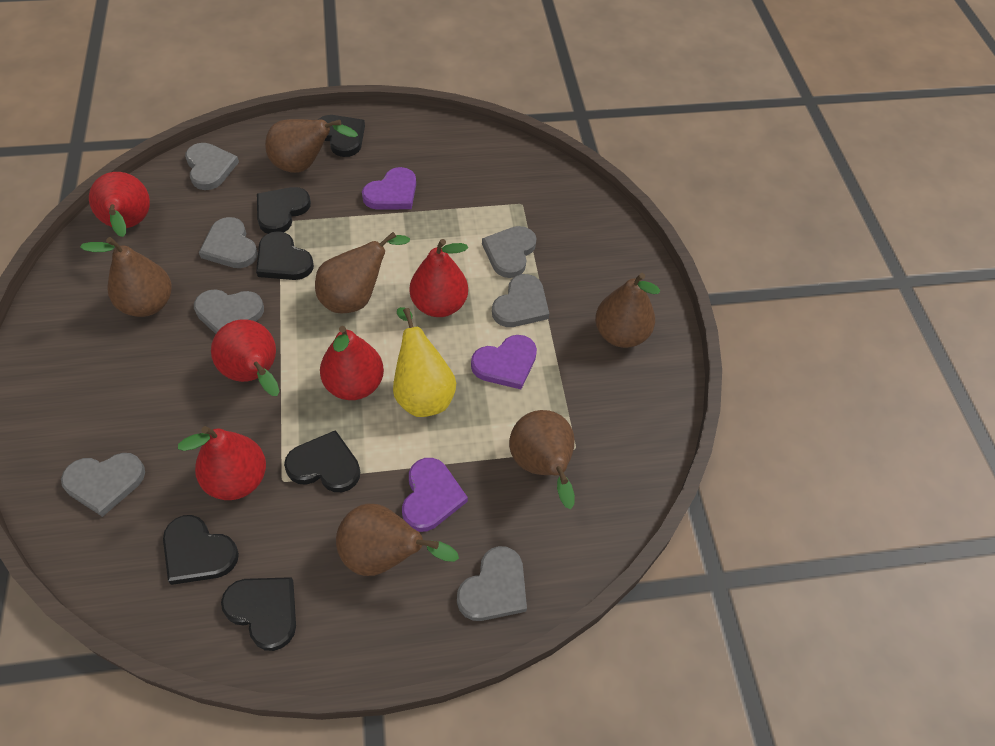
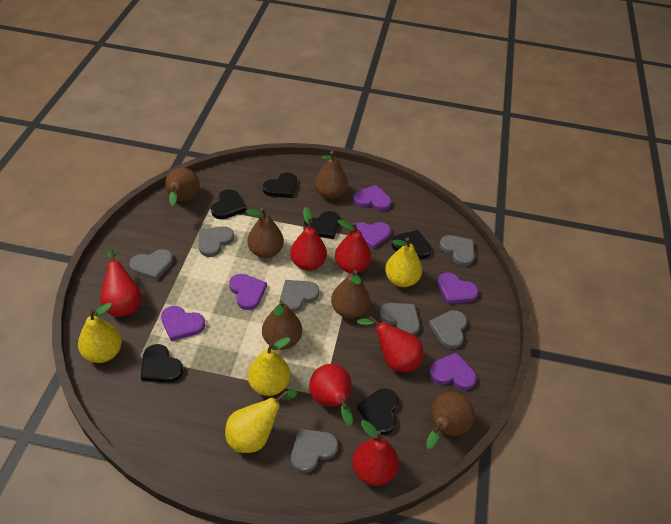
purple heart: [362,167,416,210] [402,458,468,532] [471,335,537,389] = 3 -> [161,306,205,341] [229,274,267,310] [351,222,391,249] [353,185,391,211] [429,353,477,390] [437,273,479,304] = 6
red pear: [89,172,150,237] [178,426,266,500] [211,319,279,396] [320,326,384,400] [410,239,468,317] = 5 -> [100,249,142,317] [290,207,327,271] [309,364,353,426] [335,220,371,273] [352,420,399,486] [357,316,423,372] = 6
yellow pear: [393,307,456,417] = 1 -> [78,302,122,363] [225,390,297,453] [248,337,291,396] [385,237,422,287] = 4

